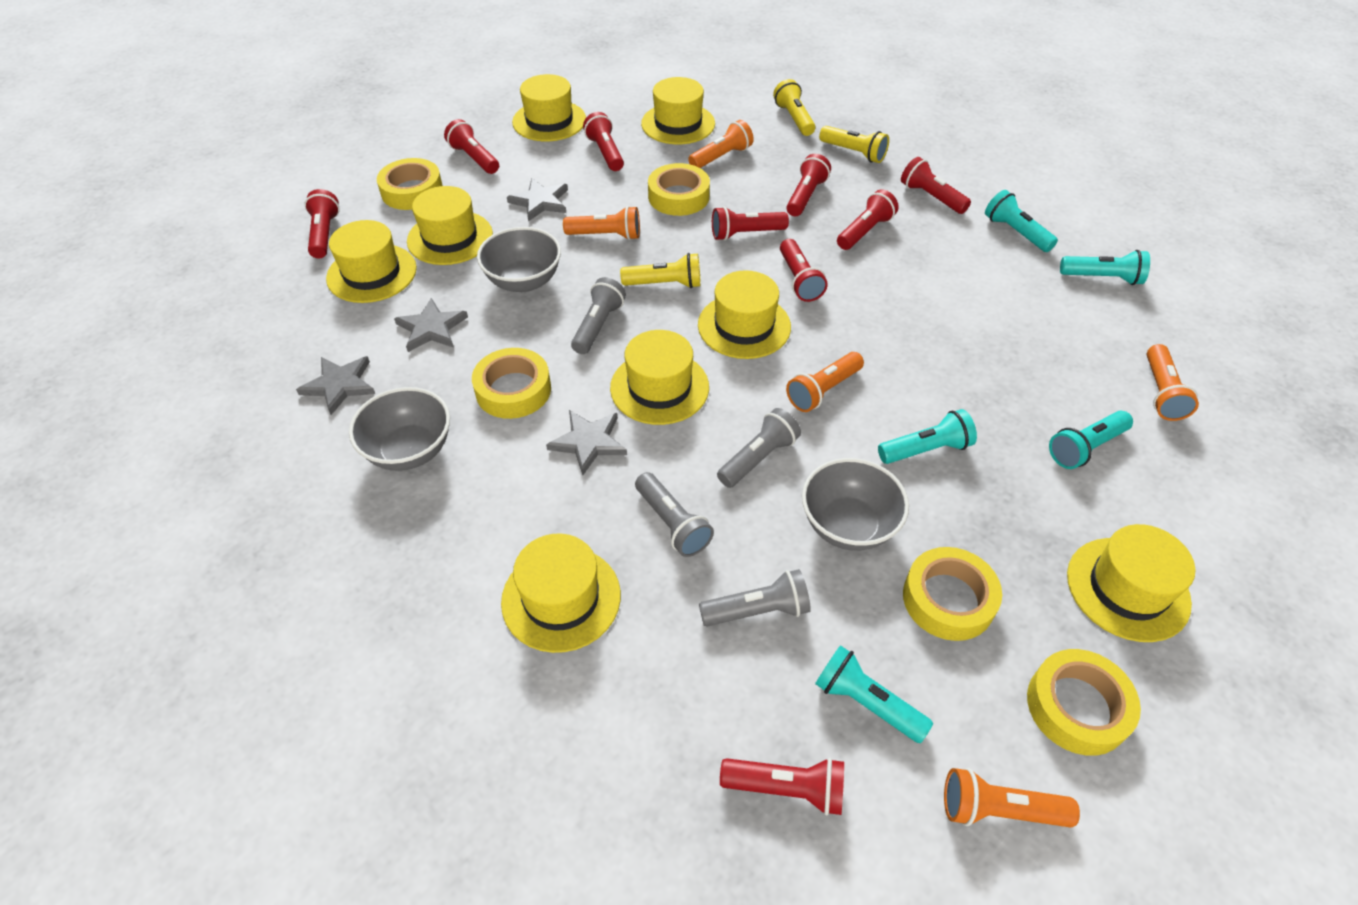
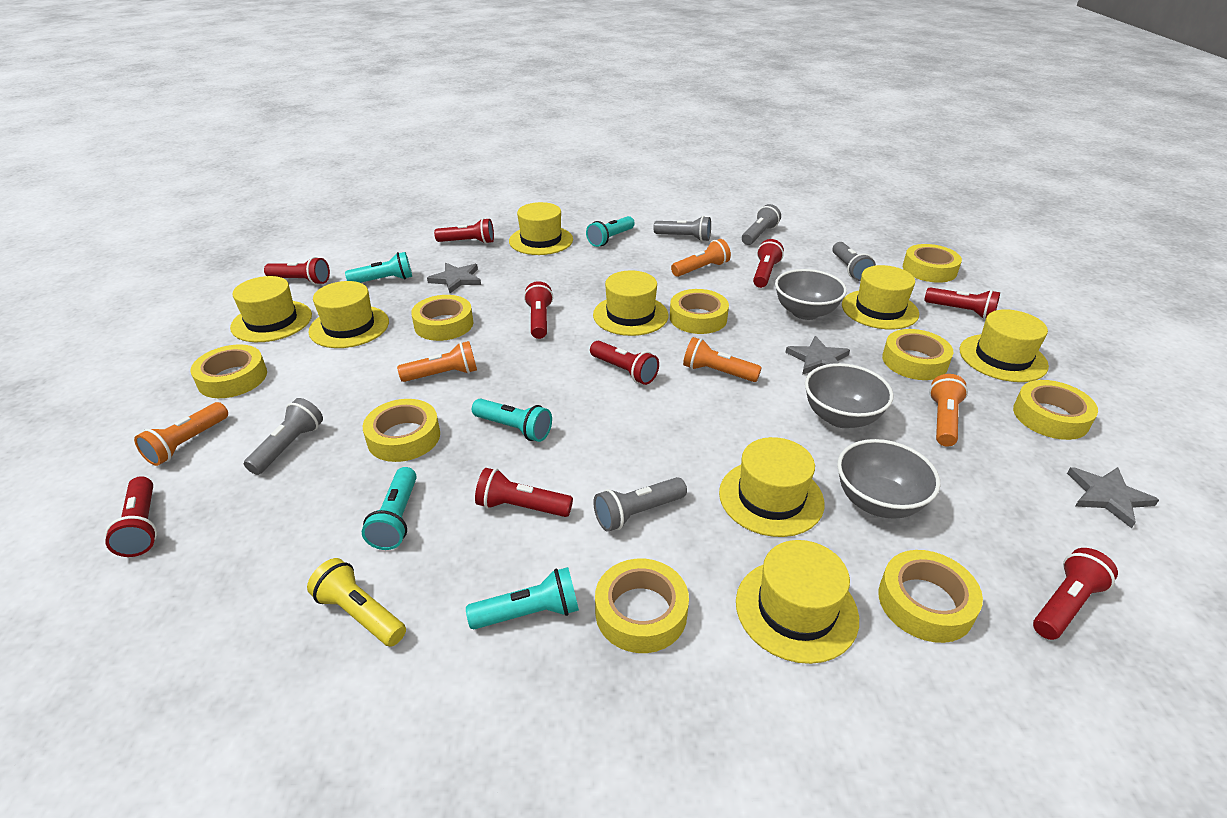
grey flashlight: [571,277,626,354] [635,472,714,557] [699,569,811,627] [717,408,801,488] = 4 -> [244,398,323,475] [593,477,687,532] [653,216,711,241] [742,204,781,245] [832,242,876,281] = 5
grey star: [296,356,375,415] [394,298,468,352] [507,178,568,221] [546,410,627,475] = 4 -> [427,263,481,293] [785,336,850,375] [1067,467,1159,528] = 3
yellow flashlight: [620,253,701,288] [773,79,816,136] [819,126,889,163] = 3 -> [307,558,406,647] = 1
yellow tape: [377,158,443,210] [472,348,551,419] [648,163,710,216] [903,547,1002,641] [1027,649,1141,756] = 5 -> [190,344,267,398] [363,399,440,462] [411,295,473,341] [595,559,689,653] [670,289,729,334] [878,550,983,643] [882,329,953,380] [903,244,962,283] [1013,380,1098,440] = 9

